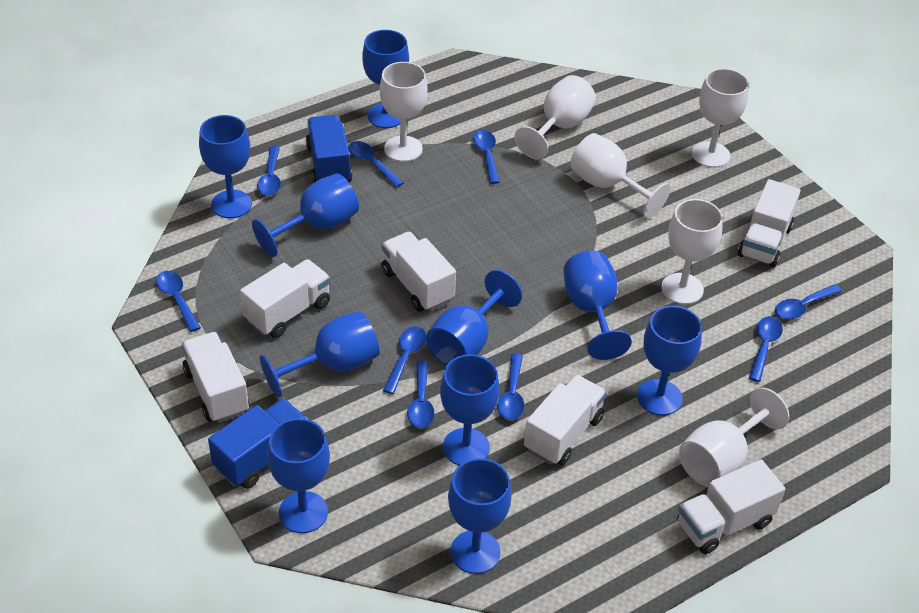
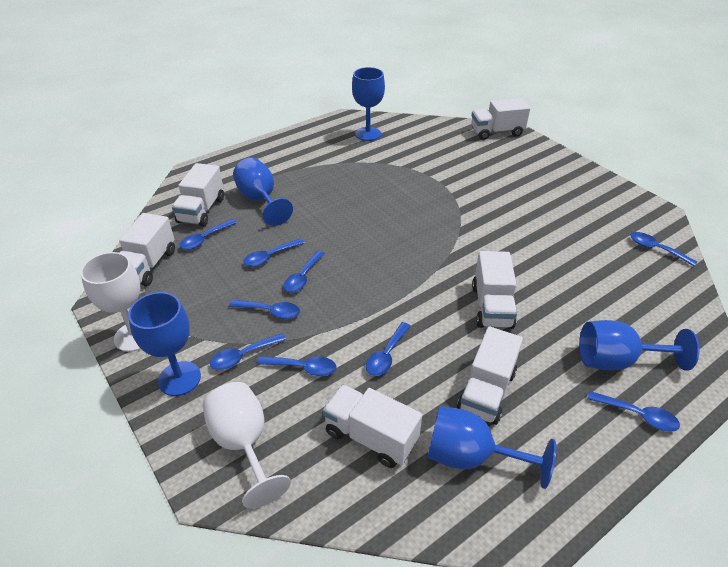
blue goblet: [199,115,252,218] [252,173,359,257] [260,311,380,398] [267,418,330,533] [362,30,409,128] [426,270,522,365] [440,354,499,465] [448,458,511,574] [563,251,632,360] [637,306,702,415] = 10 -> [128,292,201,396] [233,158,293,226] [352,67,385,141] [428,406,556,489] [579,320,700,371] = 5
blue truck: [208,398,308,489] [306,115,352,182] = 2 -> none = 0
white goblet: [380,62,428,162] [515,75,596,160] [570,133,671,218] [661,199,723,304] [679,388,790,487] [692,68,749,168] = 6 -> [81,252,141,352] [203,382,291,508] = 2

